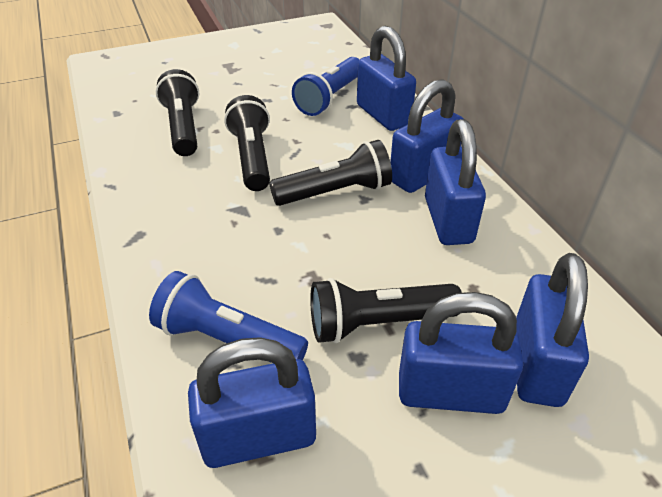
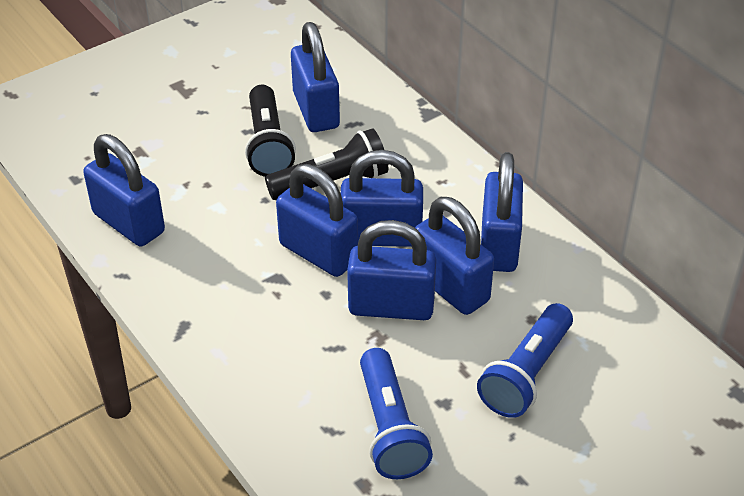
black flashlight: [156,69,199,156] [224,95,270,191] [269,140,392,206] [310,278,462,344] = 4 -> [245,85,296,177] [265,128,388,200] = 2
blue padlock: [188,337,316,468] [357,26,416,131] [390,79,464,193] [399,292,523,414] [425,119,486,245] [516,253,589,407] = 6 -> [83,134,165,246] [276,164,358,277] [291,22,340,132] [341,150,423,247] [347,220,436,320] [415,197,494,315] [481,152,523,272] = 7

